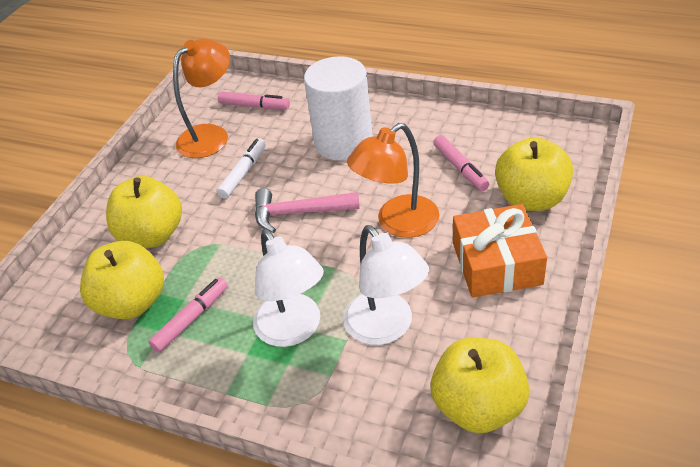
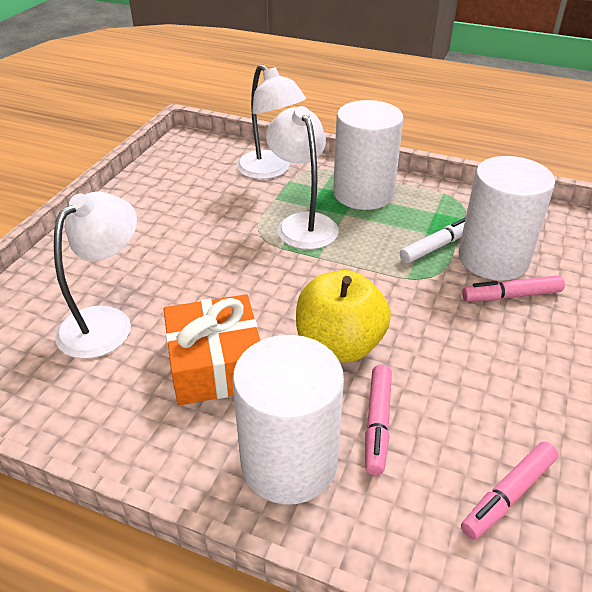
orange lamp: [173,39,230,158] [347,123,439,238] = 2 -> none = 0
pink hammer: [255,188,360,233] = 1 -> none = 0
white cylinder: [304,56,373,161] = 1 -> [232,335,344,505] [333,100,403,210] [459,156,555,281] = 3
white lamp: [253,229,324,347] [343,225,429,345] = 2 -> [54,192,137,359] [236,64,306,179] [266,106,339,249] = 3
yellow apple: [80,241,164,319] [106,176,182,248] [430,338,530,433] [495,137,573,211] = 4 -> [296,270,391,363] = 1

